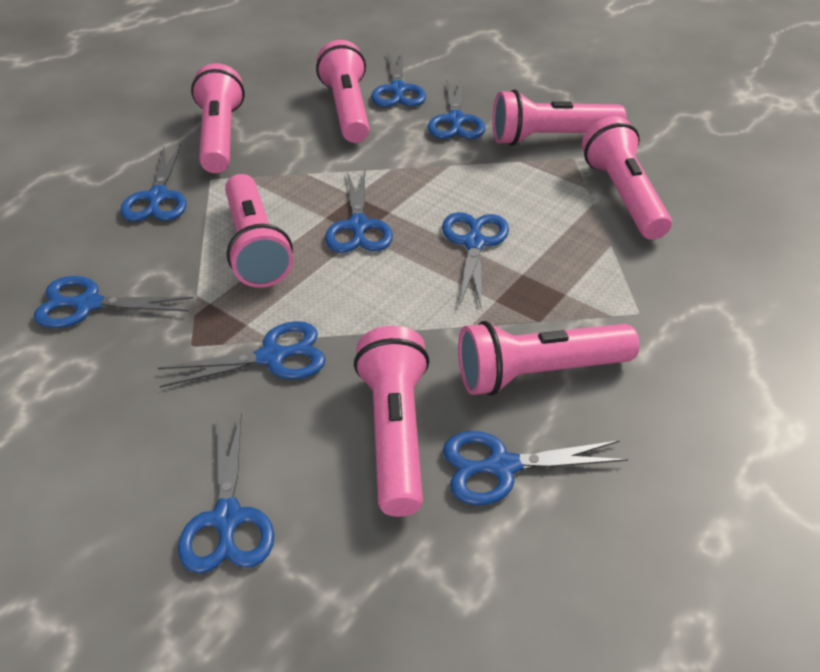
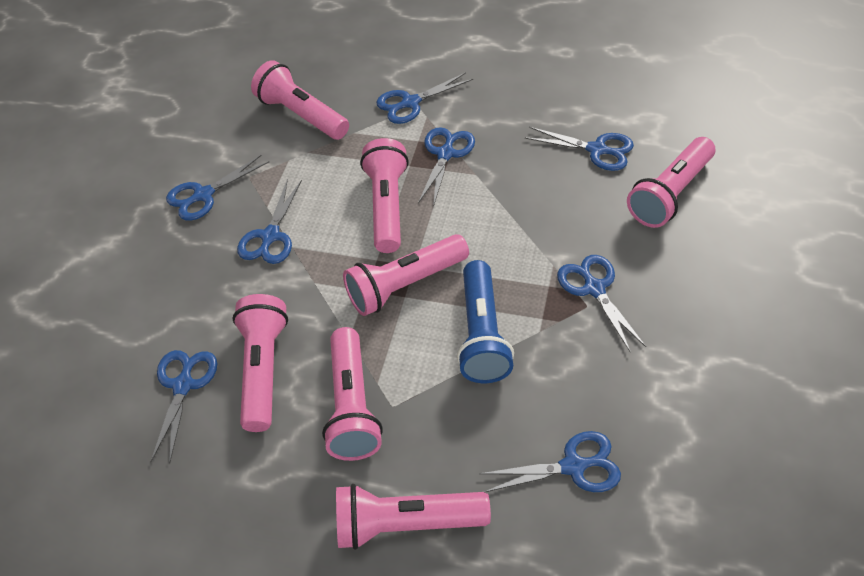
blue flashlight: none = 0 -> [457,260,514,383] = 1
blue scissors: [34,276,194,328] [120,144,187,221] [158,321,326,388] [178,413,274,573] [325,170,393,253] [371,50,426,107] [428,78,485,139] [442,212,509,307] [443,431,628,505] = 9 -> [151,350,218,464] [166,154,269,221] [237,179,302,264] [376,72,473,124] [418,127,475,207] [479,431,621,492] [525,127,634,171] [557,255,646,353] = 8

